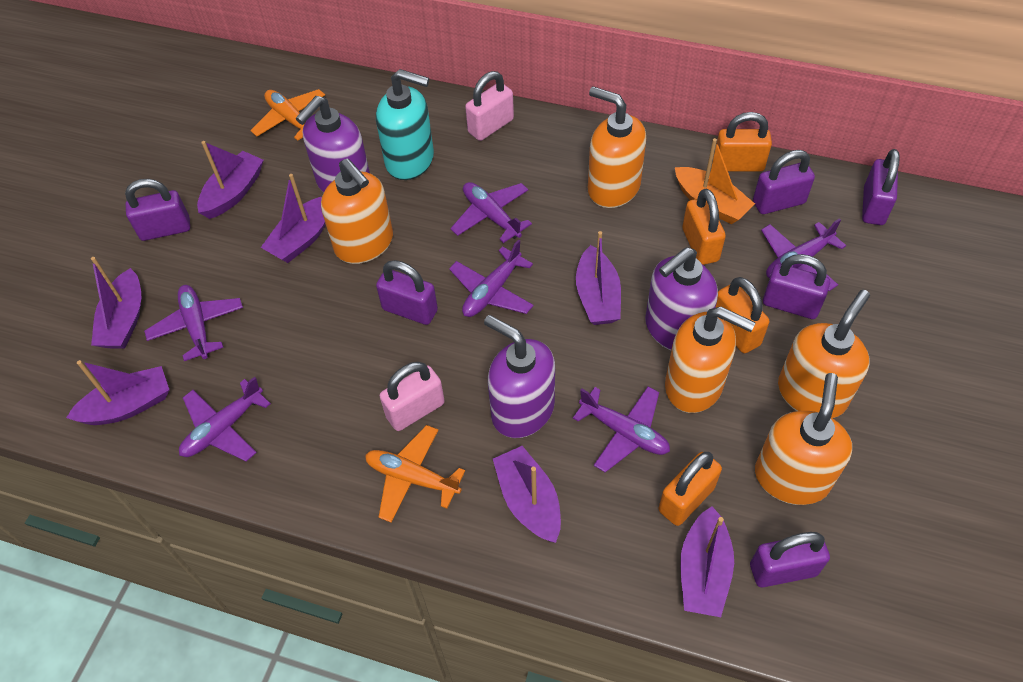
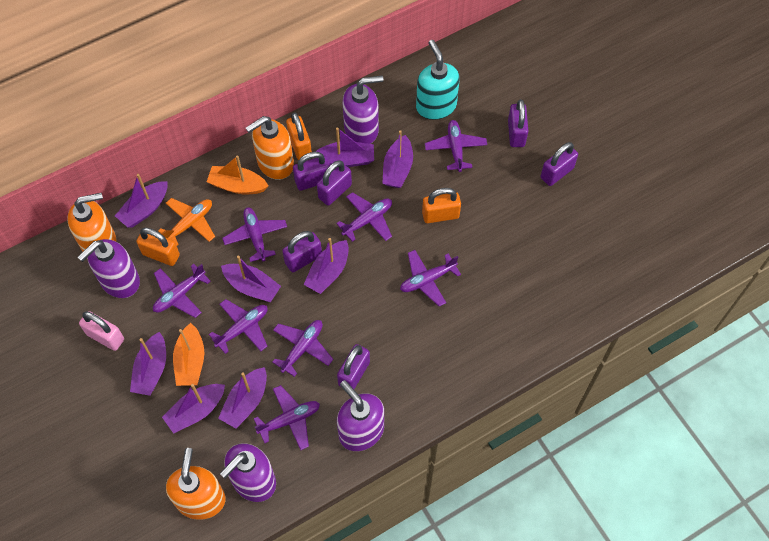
orange boat: [675,138,755,224] = 1 -> [173,323,204,386] [207,156,268,194] = 2
orange padlock: [659,452,722,526] [682,188,726,265] [715,277,769,353] [716,112,772,172] = 4 -> [136,228,180,266] [286,113,312,160] [422,188,461,223] = 3
orange plane: [250,89,325,141] [365,425,465,522] = 2 -> [158,198,215,246] = 1
orange soap dispenser: [321,158,393,264] [588,86,646,208] [665,307,756,413] [755,373,852,505] [778,290,870,418] = 5 -> [67,193,117,252] [166,448,226,520] [246,116,294,180] = 3
pink padlock: [380,362,445,431] [465,71,514,141] = 2 -> [79,311,124,351] = 1
purple boat: [66,360,169,425] [91,257,141,349] [197,141,263,219] [261,174,326,263] [493,446,561,543] [576,231,621,325] [680,506,734,617] = 7 -> [115,174,168,228] [130,332,166,396] [162,384,225,434] [218,367,267,428] [221,256,281,302] [303,238,349,294] [316,127,374,167] [382,130,413,188] = 8
purple plane: [144,285,243,361] [179,377,271,461] [449,240,534,317] [450,182,532,243] [573,386,670,472] [761,218,846,291] = 6 -> [153,264,211,318] [209,299,268,354] [222,207,287,262] [254,385,320,450] [272,320,333,377] [336,192,392,242] [400,250,461,306] [425,120,487,172] = 8
purple soap dispenser: [295,96,370,192] [484,315,555,438] [645,247,718,350] = 3 -> [78,239,140,298] [220,443,276,502] [337,380,384,451] [343,76,383,144] = 4

